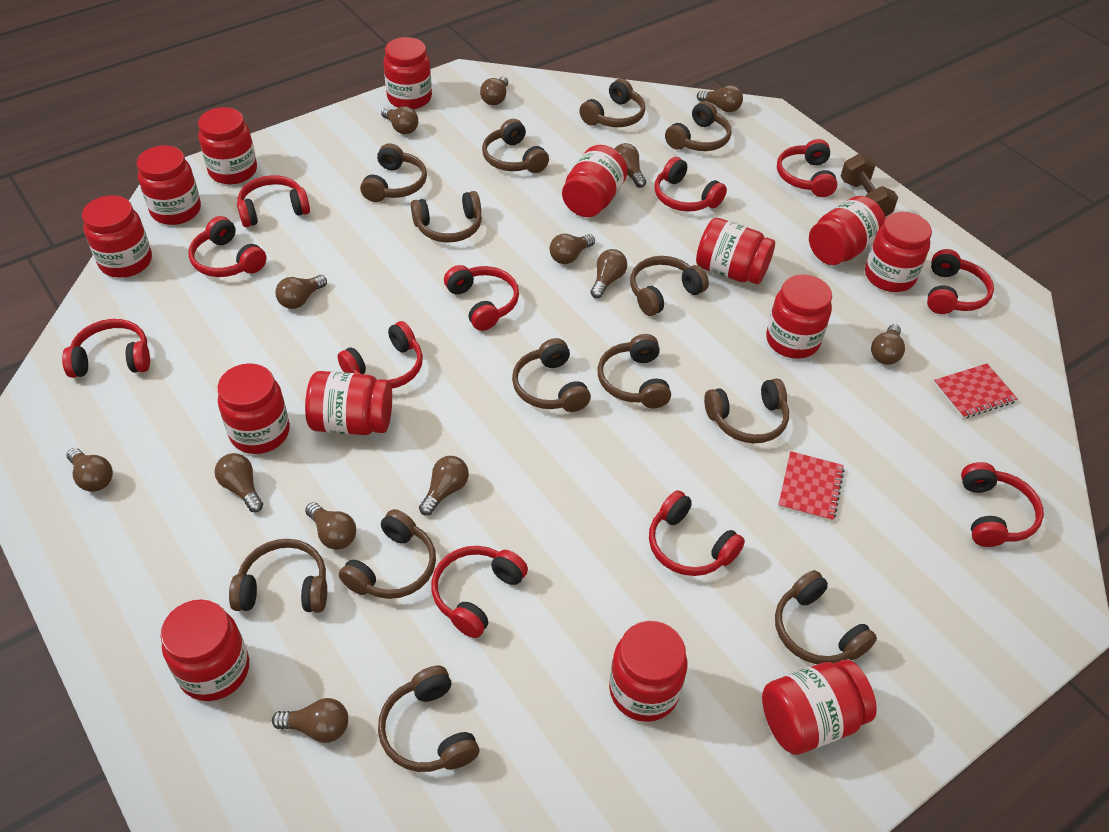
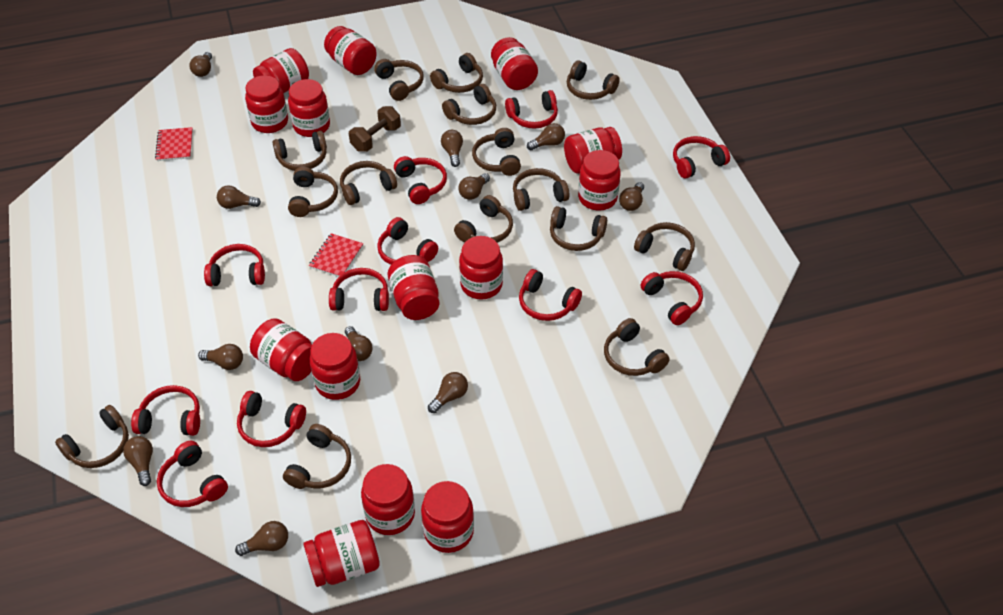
brown headphones: [229,539,327,613] [339,509,436,599] [360,143,427,202] [378,665,479,772] [411,191,482,243] [482,119,549,173] [512,338,591,412] [579,79,645,127] [598,334,671,408] [630,256,709,316] [665,101,732,151] [704,378,789,443] [775,570,877,664] = 13 -> [55,405,129,468] [272,131,327,171] [283,424,351,489] [288,166,338,217] [340,161,397,205] [374,59,424,101] [430,53,483,93] [442,84,496,125] [454,195,513,243] [472,128,521,176] [513,168,570,211] [550,206,607,251] [567,60,620,100] [604,318,670,376] [634,222,695,271] = 15
brown light bulb: [67,448,113,492] [215,453,263,512] [272,698,348,743] [275,275,327,309] [305,502,356,550] [381,106,418,134] [419,456,469,516] [480,77,508,105] [550,234,595,264] [590,249,627,298] [615,143,646,188] [697,85,743,112] [871,324,905,365] = 13 -> [123,436,153,486] [190,52,212,77] [198,344,243,370] [217,185,261,209] [235,521,288,556] [345,326,372,361] [428,372,468,413] [441,130,463,167] [459,173,490,200] [527,123,565,150] [619,182,644,211] = 11

